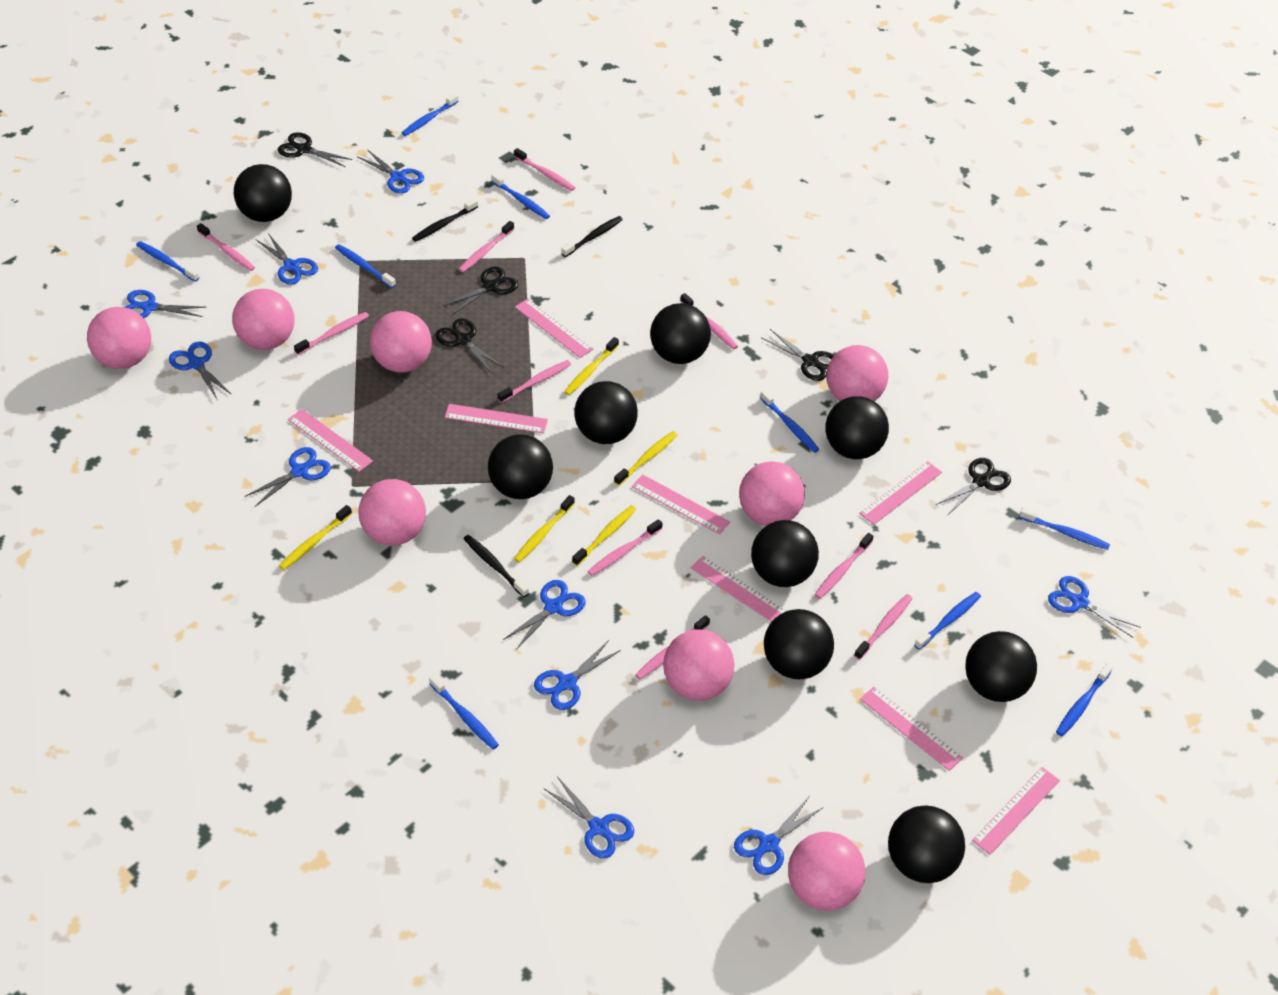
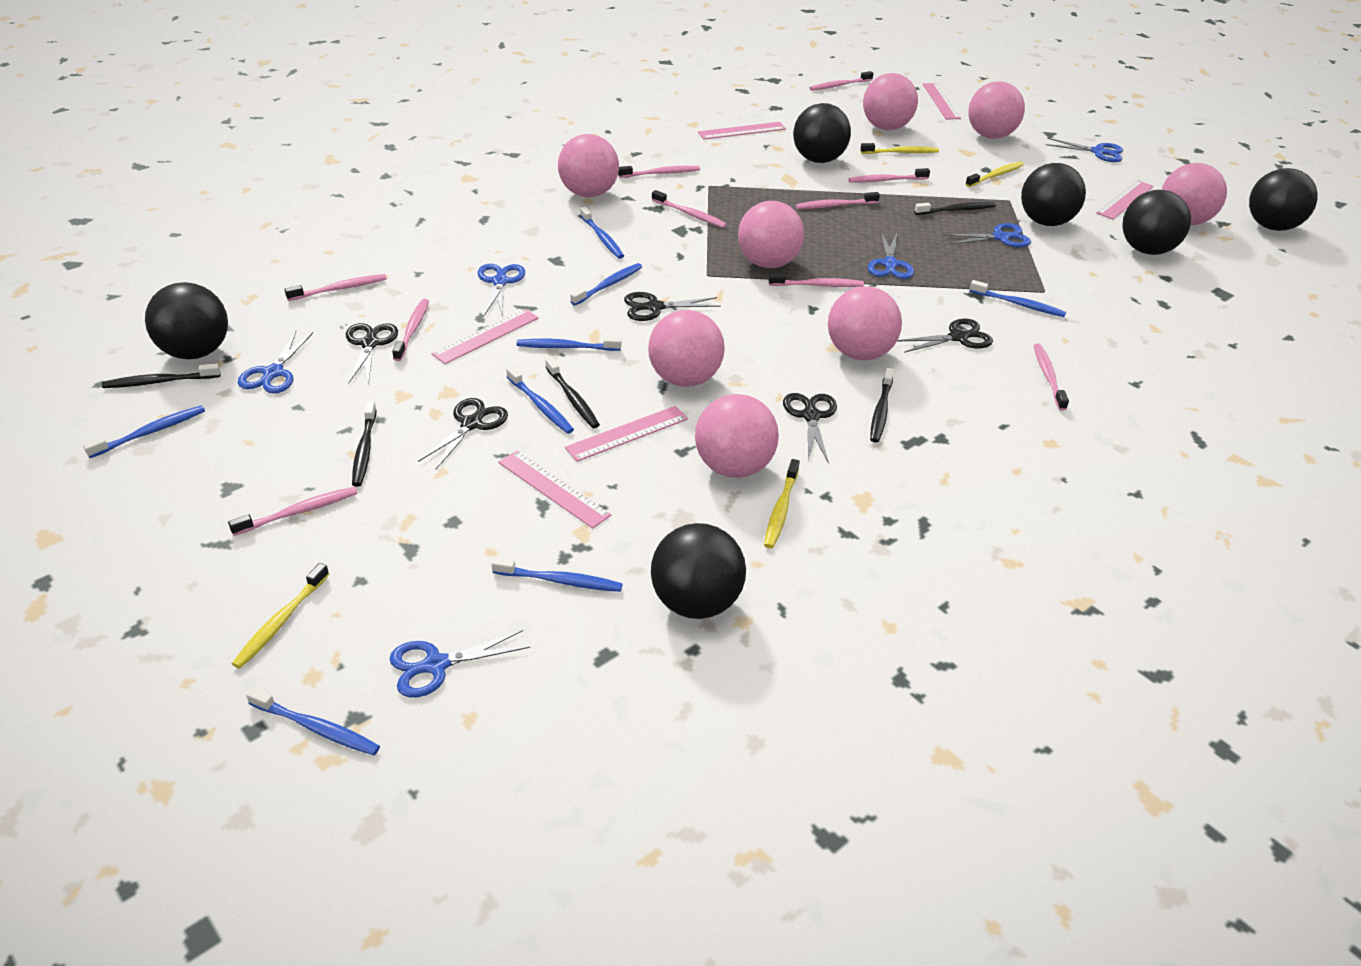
black ball: [234,164,292,222] [488,434,553,499] [574,381,638,444] [650,303,711,364] [751,520,819,587] [764,609,834,679] [825,396,889,459] [888,805,965,883] [965,631,1037,702] = 9 -> [145,282,228,359] [651,523,746,619] [793,103,851,163] [1021,163,1086,226] [1122,190,1191,255] [1249,168,1318,231] = 6
black toothbrush: [412,198,478,242] [464,535,529,597] [561,216,623,257] = 3 -> [102,363,220,388] [352,401,377,487] [545,357,600,428] [870,368,894,443] [914,202,996,215] = 5
blue scissors: [125,290,206,318] [169,341,232,401] [245,447,331,507] [255,233,318,285] [358,149,424,194] [503,580,586,650] [534,640,621,710] [543,776,634,858] [734,797,824,875] [1048,576,1141,638] = 10 -> [238,331,313,394] [389,630,530,698] [477,264,525,317] [868,232,914,279] [943,223,1031,247] [1046,138,1123,162] = 6
blue toothbrush: [136,241,199,282] [335,244,396,288] [402,93,459,136] [429,675,499,750] [491,173,550,219] [760,390,819,453] [914,592,981,650] [1019,508,1110,550] [1056,663,1113,736] = 9 -> [83,405,205,458] [246,688,380,755] [491,558,623,592] [506,366,574,434] [516,337,622,351] [570,263,642,305] [580,207,624,259] [970,280,1066,317] = 8
pink ruler: [288,409,373,472] [445,404,548,433] [515,299,593,358] [632,474,730,535] [691,556,786,622] [859,461,942,525] [860,687,963,771] [972,767,1060,855] = 8 -> [432,309,539,364] [498,451,611,528] [565,406,688,462] [698,122,786,139] [923,83,961,119] [1096,180,1154,220] = 6
yellow toothbrush: [279,505,352,570] [514,495,575,562] [564,337,619,395] [572,505,636,566] [614,431,677,486] = 5 -> [232,563,329,669] [764,459,800,548] [860,143,939,154] [965,162,1024,187] = 4

